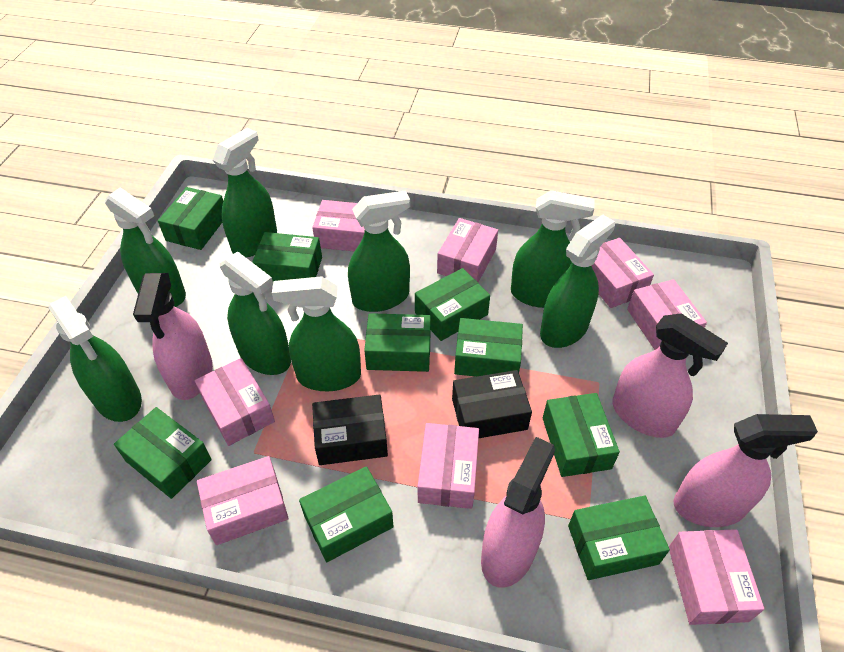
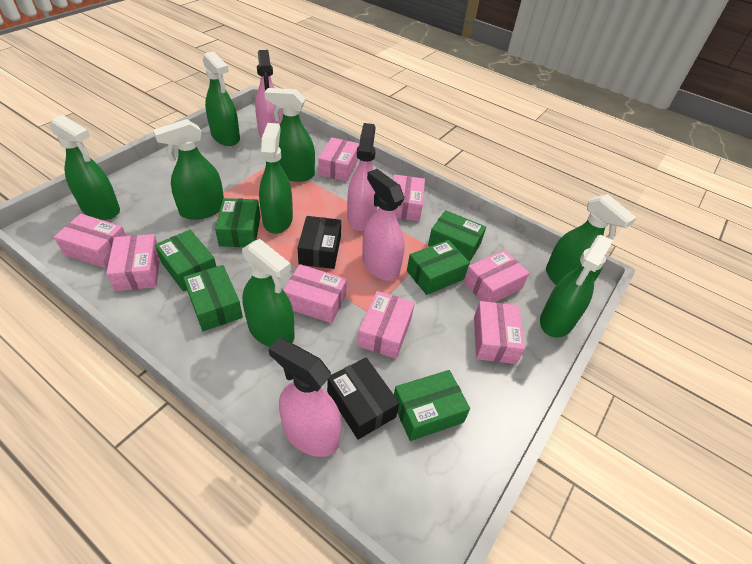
green box: [114,407,212,499] [158,187,223,250] [252,232,322,281] [299,466,393,562] [364,313,431,372] [415,268,490,341] [454,318,523,377] [543,393,620,477] [568,495,670,580] = 9 -> [155,230,216,291] [183,265,243,331] [215,198,260,247] [394,370,470,441] [407,240,470,295] [428,210,486,262] = 6

